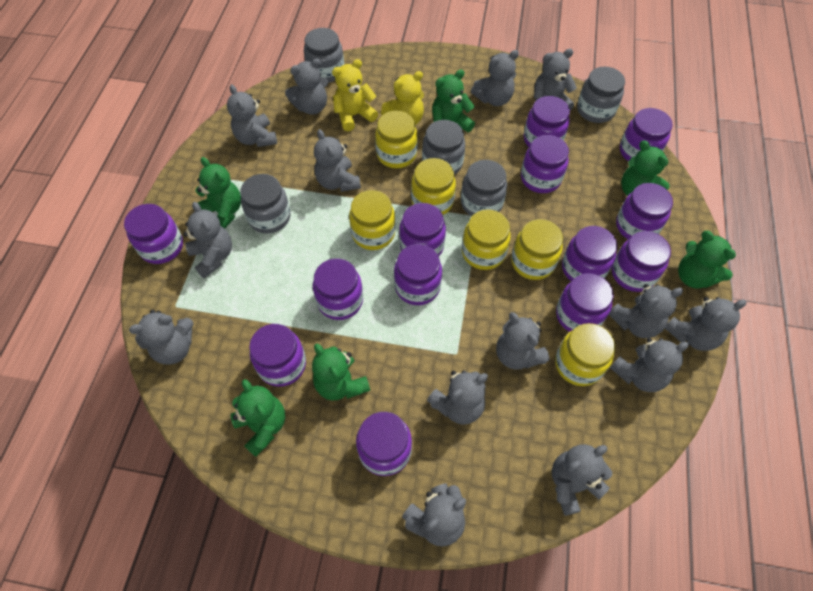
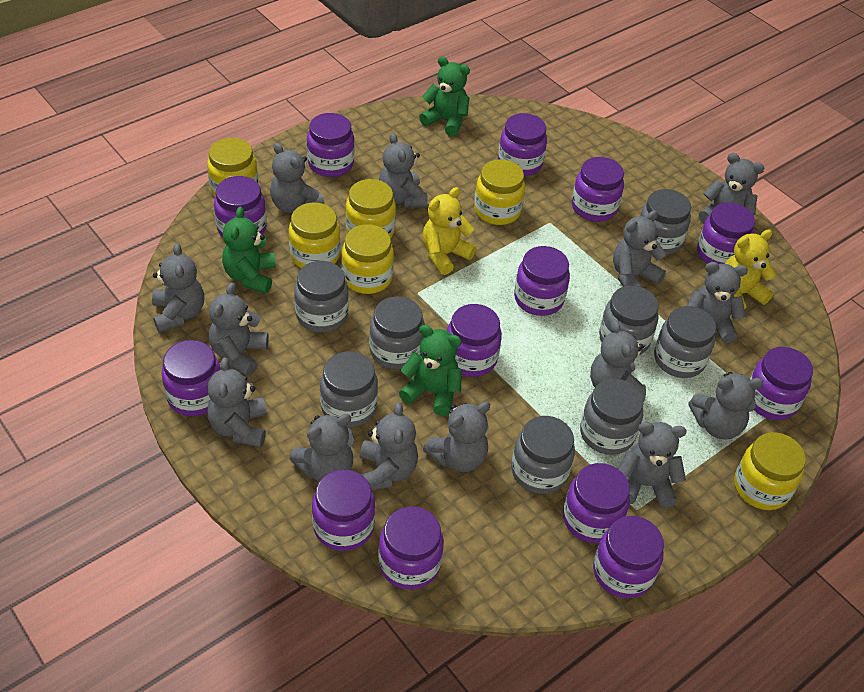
green teddy bear: [195,157,241,228] [231,379,285,457] [312,343,370,401] [432,70,475,132] [621,140,670,196] [678,231,736,289] = 6 -> [222,207,276,293] [399,325,462,416] [419,56,470,136] = 3
grey jar: [240,174,291,233] [304,28,344,83] [422,120,465,175] [461,160,507,216] [577,66,625,123] = 5 -> [294,261,349,332] [320,351,378,427] [369,296,425,370] [511,416,575,494] [580,379,643,455] [599,286,659,355] [640,189,691,255] [654,306,716,378] = 8

